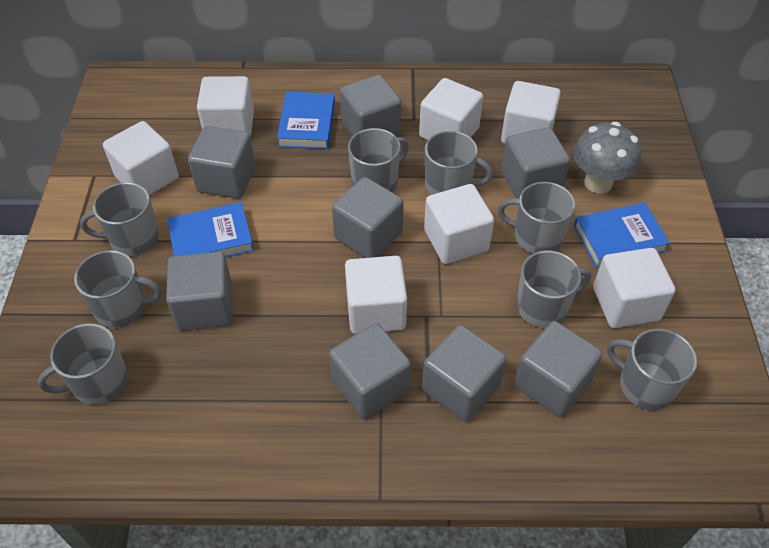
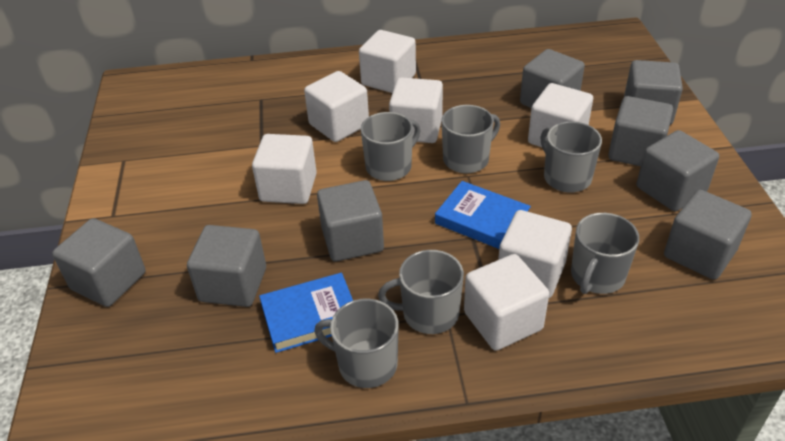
blue book: [167,202,254,257] [277,92,335,149] [574,202,670,268] = 3 -> [259,273,353,353] [435,181,531,249] = 2
grey mug: [38,323,128,405] [74,250,162,328] [80,182,159,255] [348,128,409,192] [425,131,493,195] [498,182,575,254] [516,251,591,328] [607,329,697,410] = 8 -> [314,299,399,388] [360,112,421,181] [378,250,464,334] [441,105,500,173] [541,121,602,193] [571,213,639,294] = 6
grey mushroom: [573,122,641,194] = 1 -> none = 0

